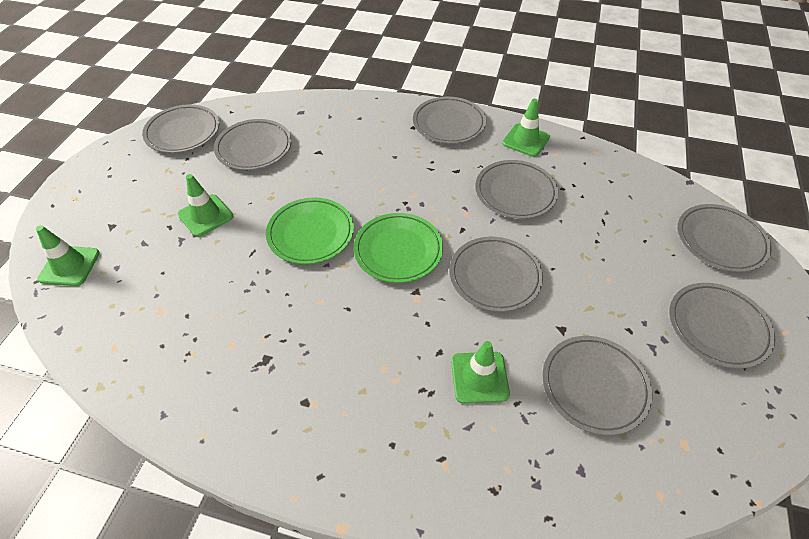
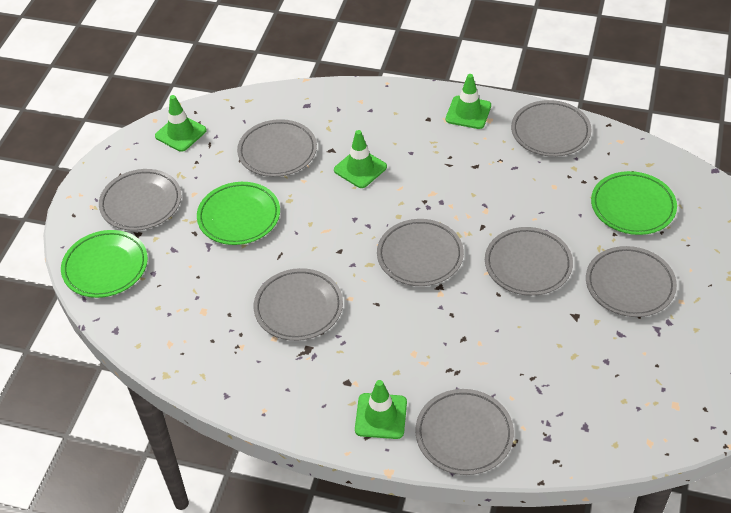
green plate: [266,197,354,264] [353,213,443,283] = 2 -> [61,230,148,298] [197,182,280,245] [591,171,677,235] = 3

